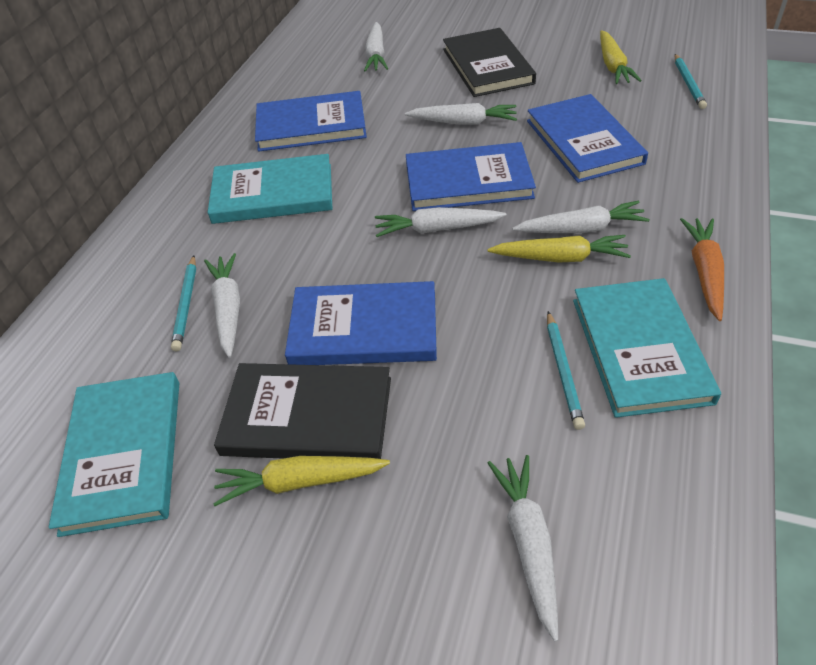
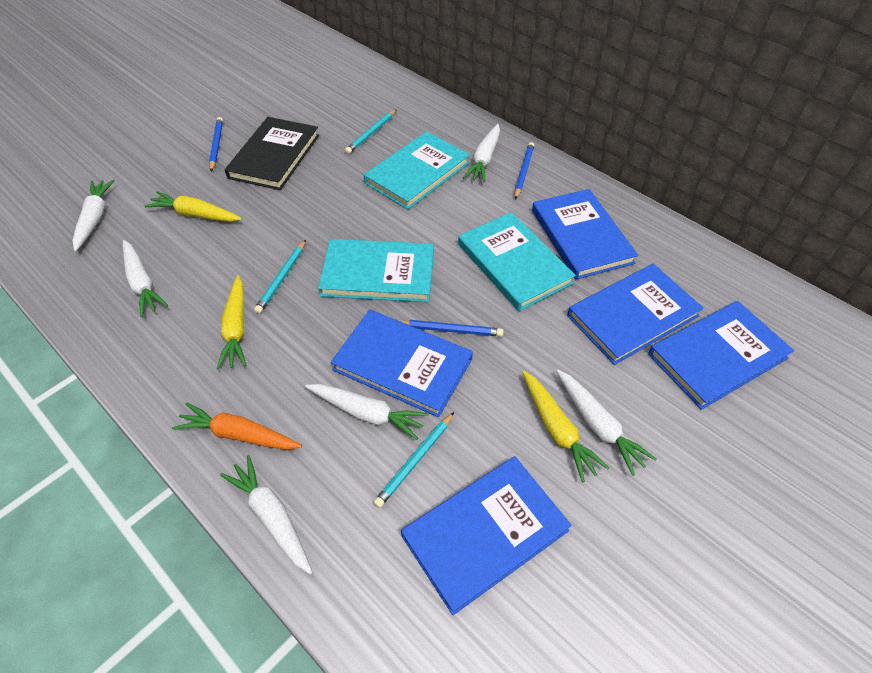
black book: [214,363,391,459] [443,28,536,97] = 2 -> [225,117,319,190] = 1
blue book: [255,91,367,152] [285,281,437,365] [406,142,536,211] [527,94,648,183] = 4 -> [331,310,473,417] [401,456,572,615] [532,189,638,279] [567,264,704,365] [648,301,794,410] = 5
blue pencil: none = 0 -> [209,117,223,171] [400,320,504,337] [515,142,535,200] = 3

